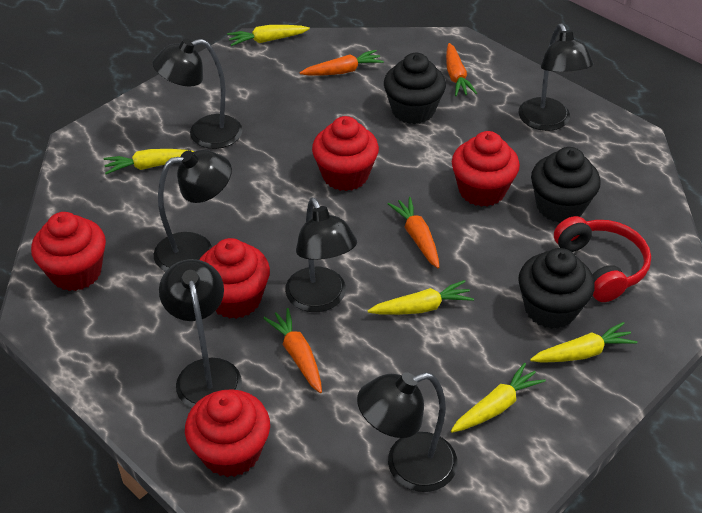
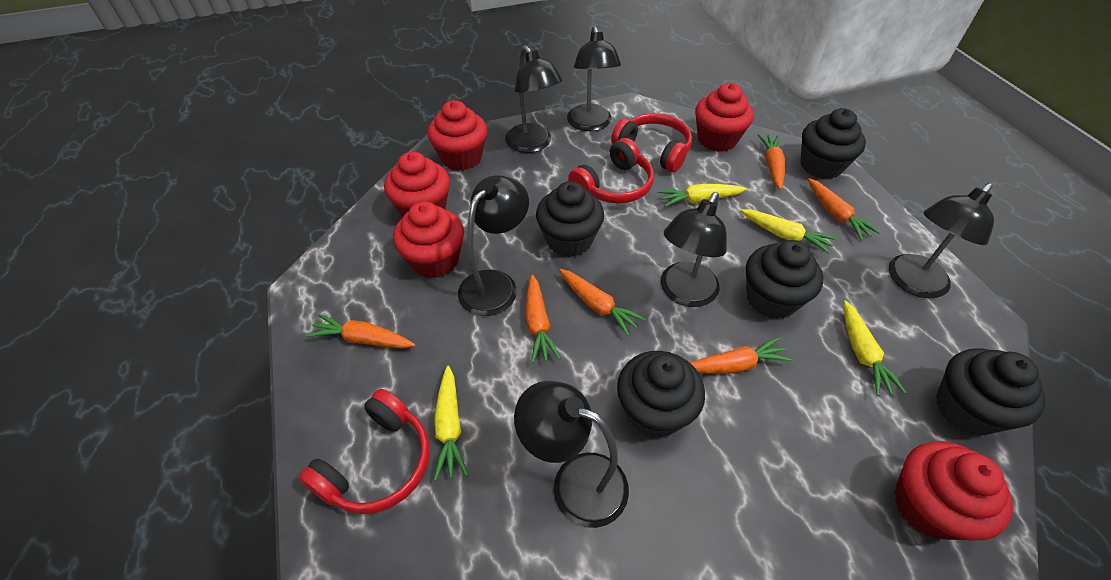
black cupcake: [384,53,446,124] [518,248,595,329] [531,147,601,223] = 3 -> [536,181,604,257] [617,351,705,438] [746,240,823,319] [800,108,866,179] [936,348,1045,436] = 5
orange carrot: [263,308,322,393] [300,50,384,76] [388,197,439,268] [446,43,478,96] = 4 -> [306,314,415,349] [526,274,561,363] [559,269,645,336] [689,337,793,374] [758,134,785,190] [808,178,880,241] = 6
red headphones: [554,216,651,302] = 1 -> [298,389,430,514] [568,138,654,204] [611,113,692,172] = 3
yellow carrot: [103,149,194,174] [227,25,310,46] [368,280,474,315] [451,363,546,433] [530,322,637,363] = 5 -> [434,366,468,481] [658,184,747,207] [740,209,836,254] [843,300,907,396] = 4

